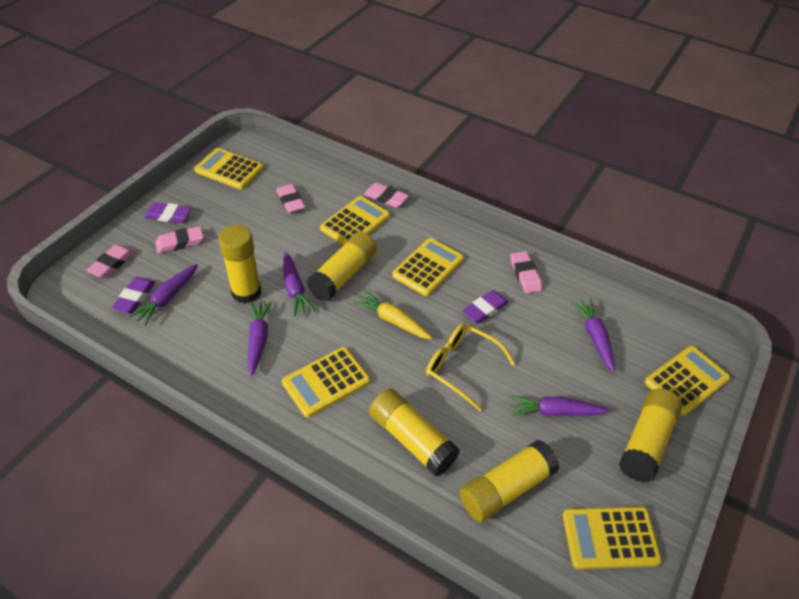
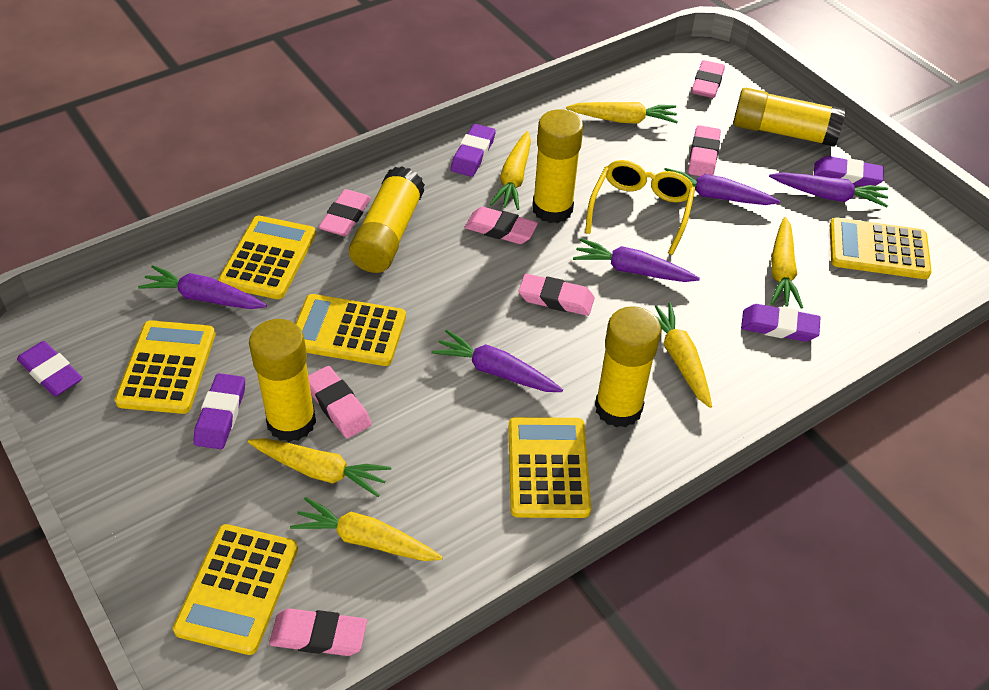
pink eraser: [86,244,135,278] [155,226,204,253] [276,184,306,213] [364,183,409,208] [510,251,542,293] = 5 -> [269,608,367,656] [308,366,372,438] [319,189,371,236] [464,207,538,244] [519,274,594,316] [688,125,721,176] [692,60,725,98] = 7
purple eraser: [112,277,155,314] [144,202,191,223] [462,290,509,324] = 3 -> [17,341,83,396] [194,373,245,449] [451,124,496,177] [741,304,820,342] [814,156,884,186] = 5
yellow carrot: [353,290,432,339] = 1 -> [248,438,391,497] [290,497,443,561] [490,131,531,210] [566,102,678,124] [655,302,712,408] [770,217,803,309] = 6

